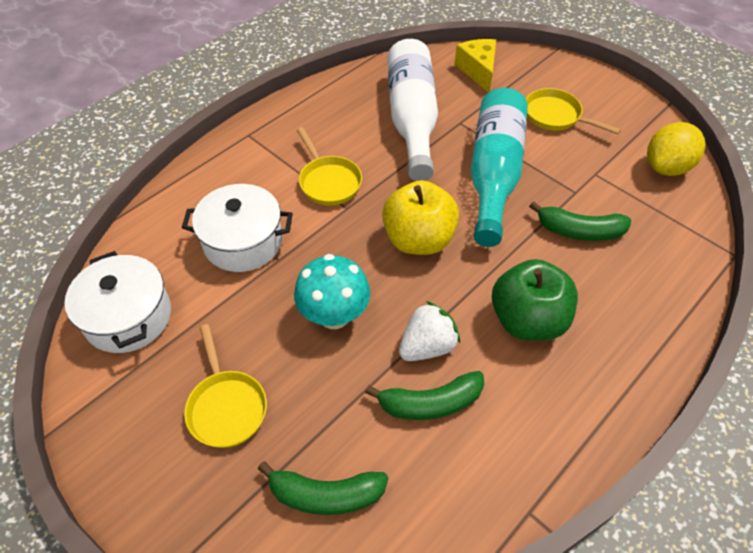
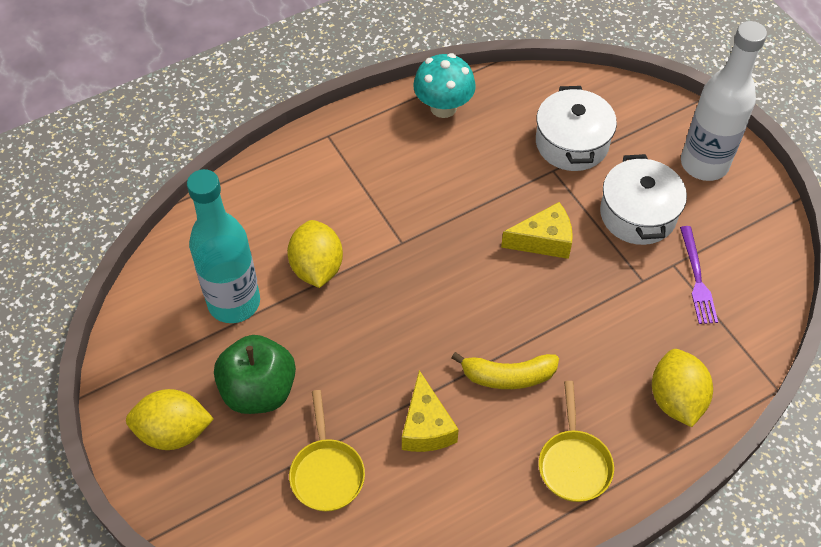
green banana: [258,462,388,515] [365,371,484,420] [529,201,631,241] = 3 -> none = 0
purple fork: none = 0 -> [680,226,718,324] = 1
white strawberry: [399,301,460,361] = 1 -> none = 0
yellow apple: [382,180,459,255] = 1 -> none = 0
yellow banana: none = 0 -> [452,352,559,389] = 1
yellow cheese: [454,39,496,93] = 1 -> [402,370,459,452] [501,202,573,259] = 2
yellow lemon: [647,122,705,176] = 1 -> [126,389,214,450] [287,220,343,288] [652,349,713,427] = 3
yellow pan: [184,324,267,448] [297,127,362,205] [526,88,621,134] = 3 -> [289,390,365,511] [539,381,614,502] = 2

